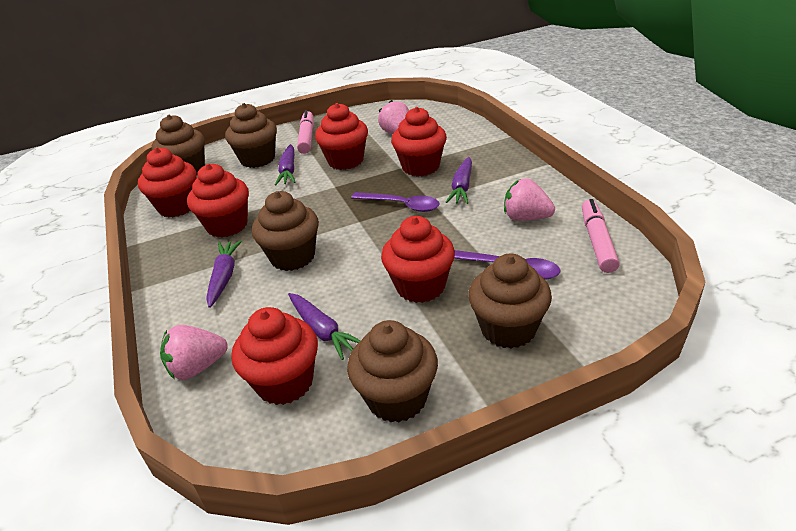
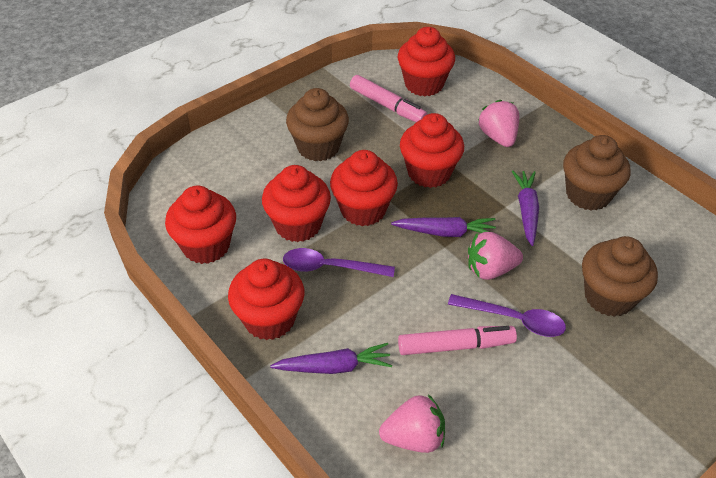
brown cupcake: [152,115,205,175] [225,103,277,168] [252,191,319,271] [347,320,438,422] [468,254,552,349] = 5 -> [286,88,349,161] [563,135,631,210] [582,236,658,317] = 3
purple carrot: [206,240,242,308] [275,144,296,185] [288,293,361,360] [446,157,472,204] = 4 -> [270,343,392,374] [391,217,496,237] [512,171,539,246] = 3

